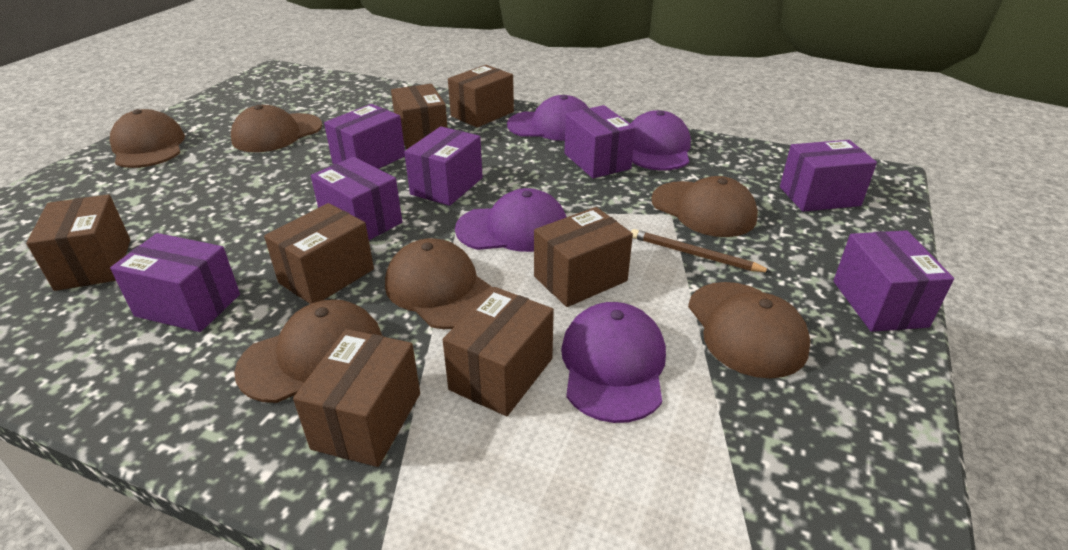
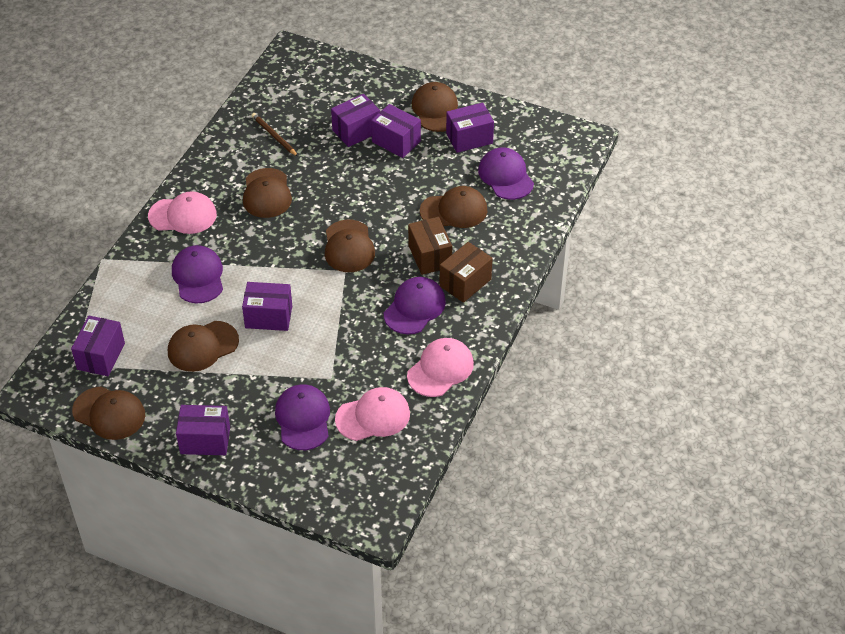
brown box: [26,194,130,291] [264,203,374,304] [293,329,420,467] [391,84,448,149] [443,287,554,416] [448,65,514,128] [534,207,633,307] = 7 -> [408,217,452,275] [439,242,493,303] = 2
pink cap: none = 0 -> [148,191,217,234] [335,387,410,441] [407,338,474,397] = 3
purple box: [110,233,240,332] [311,157,402,240] [324,104,405,169] [404,126,483,206] [564,105,636,179] [780,140,877,212] [833,230,954,332] = 7 -> [71,316,125,376] [176,405,230,455] [242,282,292,331] [331,94,380,147] [371,104,421,158] [446,103,494,153] = 6

